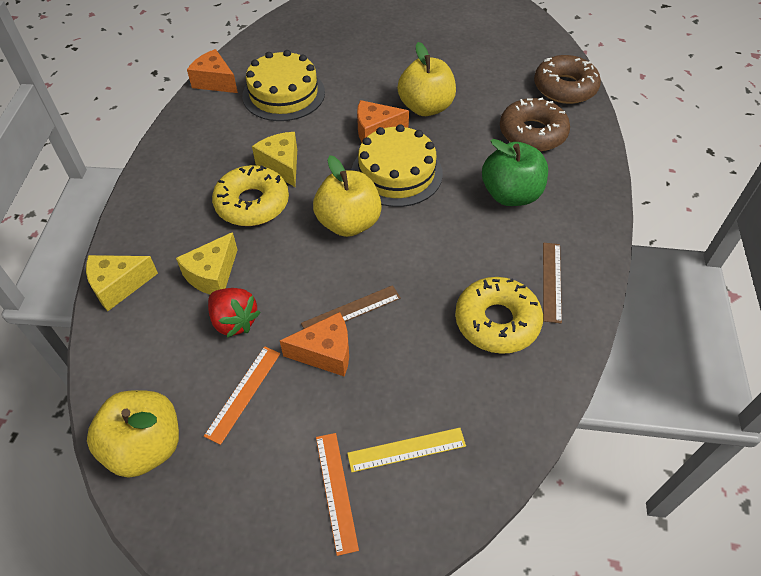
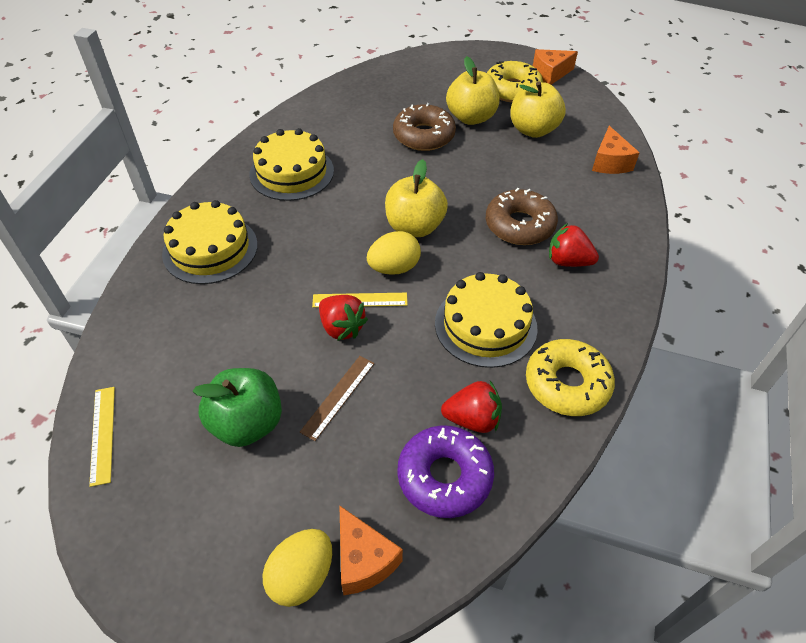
brown ruler: [301,285,401,329] [543,243,562,324] = 2 -> [300,356,375,441] = 1
orange ruler: [204,346,280,445] [316,433,359,556] = 2 -> none = 0
purple donut: none = 0 -> [397,425,494,518] = 1
red strawberry: [208,288,261,338] = 1 -> [319,295,368,341] [441,381,502,433] [549,223,599,267] = 3
yellow cake: [242,50,325,121] [351,124,443,207] = 2 -> [162,200,258,284] [249,128,334,201] [435,272,538,368] = 3
yellow cheese: [86,255,158,311] [176,232,238,295] [252,132,297,187] = 3 -> none = 0
yellow egg: none = 0 -> [262,529,332,607] [367,231,421,275] = 2
yellow ruler: [347,428,466,472] = 1 -> [89,387,115,487] [312,293,408,307] = 2

